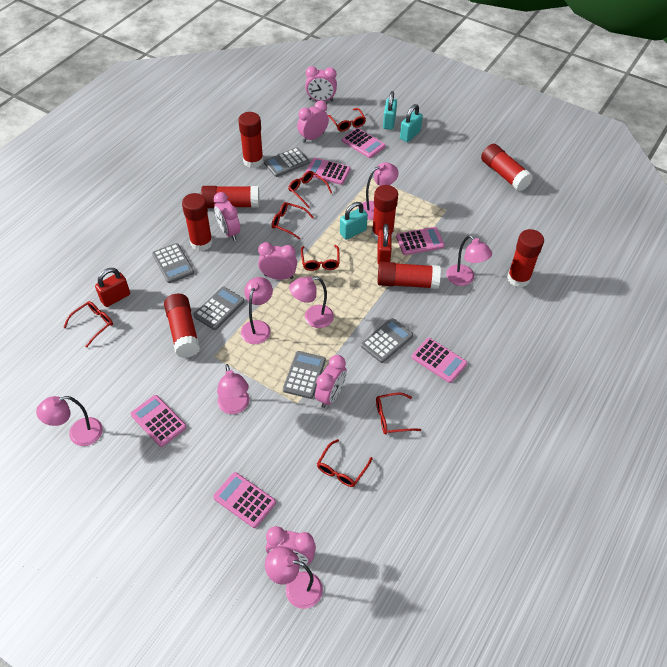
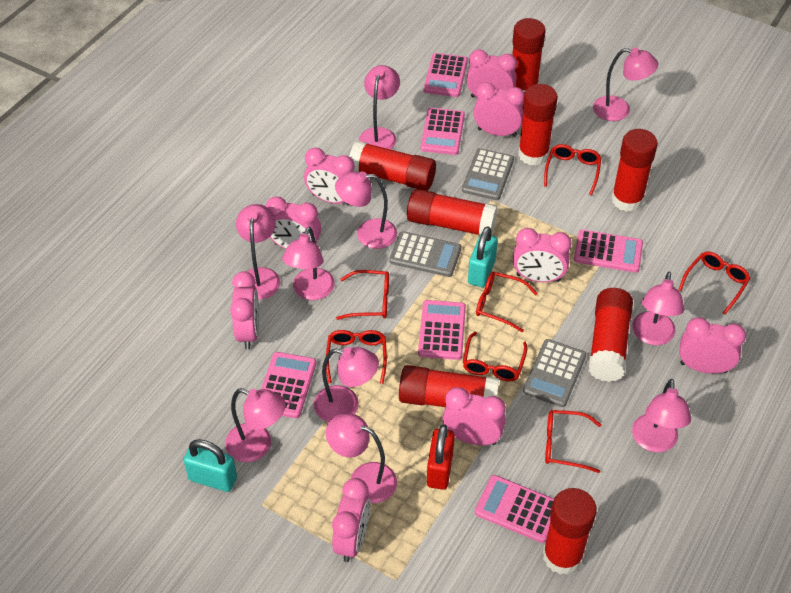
grey calculator: [152,243,194,283] [193,287,244,330] [264,147,309,177] [283,351,326,399] [361,318,413,363] = 5 -> [389,231,461,277] [462,148,514,200] [523,339,586,407] = 3
pink clock: [214,192,240,241] [258,242,297,280] [266,526,316,565] [297,100,329,143] [305,66,337,101] [315,355,347,408] = 6 -> [230,271,259,349] [266,196,321,249] [304,148,355,205] [332,478,370,562] [442,387,506,445] [466,49,517,98] [473,82,524,137] [513,228,572,282] [679,317,746,374] = 9
pink lamp: [36,396,103,446] [217,364,249,414] [241,277,273,344] [265,547,323,609] [289,276,334,328] [358,162,399,220] [446,235,492,286] = 7 -> [225,388,286,462] [236,204,280,300] [282,227,335,300] [314,347,379,422] [326,414,397,503] [335,171,397,249] [359,65,400,150] [593,48,658,121] [632,272,684,345] [632,379,691,452] = 10
red padlock: [95,268,130,307] [377,224,392,265] = 2 -> [427,424,455,490] = 1
turquoise padlock: [340,202,368,240] [383,91,397,130] [400,104,423,142] = 3 -> [184,439,237,492] [468,226,498,287] = 2

